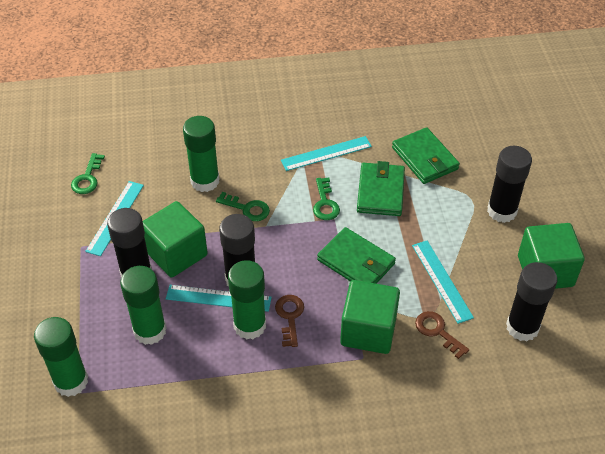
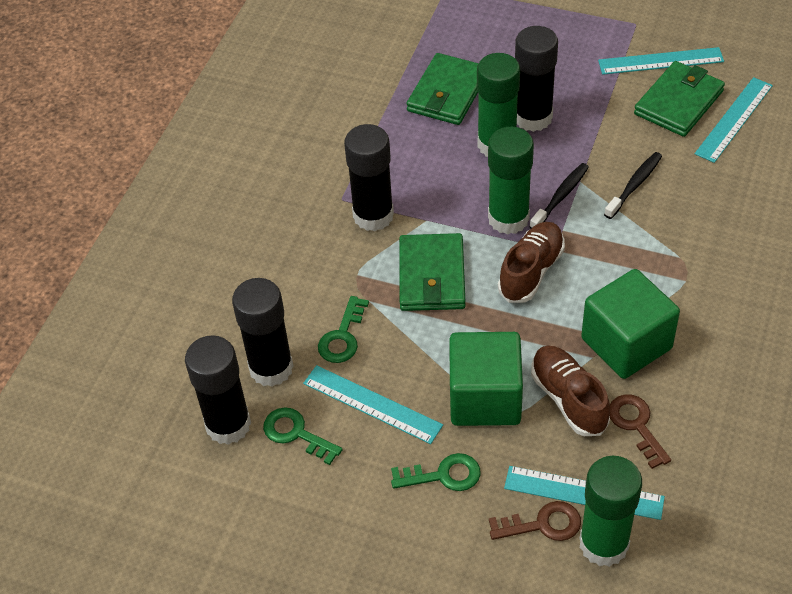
black toothbrush: none = 0 -> [530,163,589,228] [604,152,662,219] = 2
brown shoe: none = 0 -> [498,222,565,303] [531,345,610,436] = 2
green cube: [143,201,208,278] [340,280,400,354] [518,223,585,289] = 3 -> [449,332,523,426] [581,269,680,379] = 2
green glue stick: [34,317,88,397] [120,266,166,345] [183,116,219,192] [228,260,266,340] = 4 -> [477,53,520,157] [488,127,534,235] [579,456,642,567] = 3

